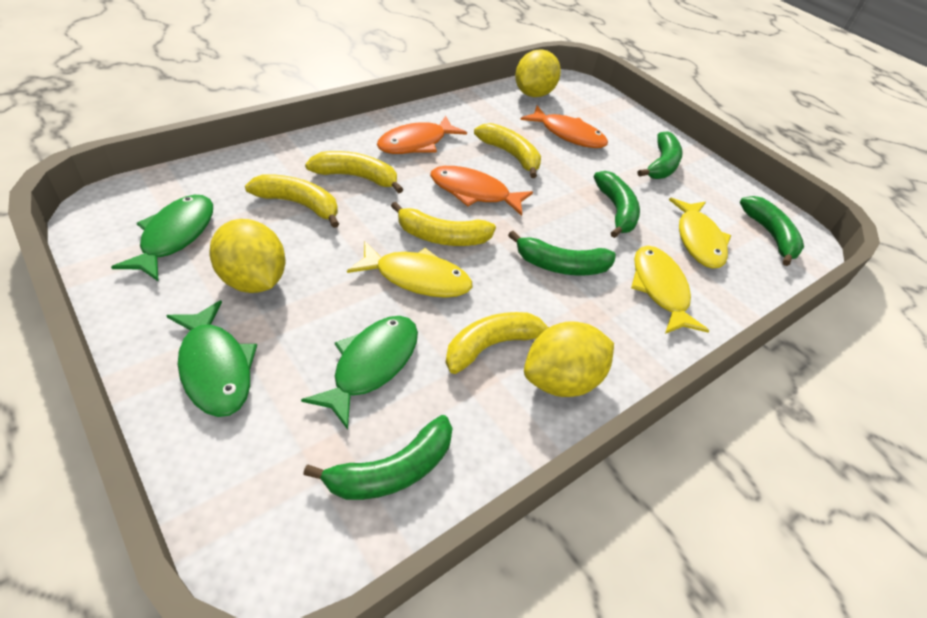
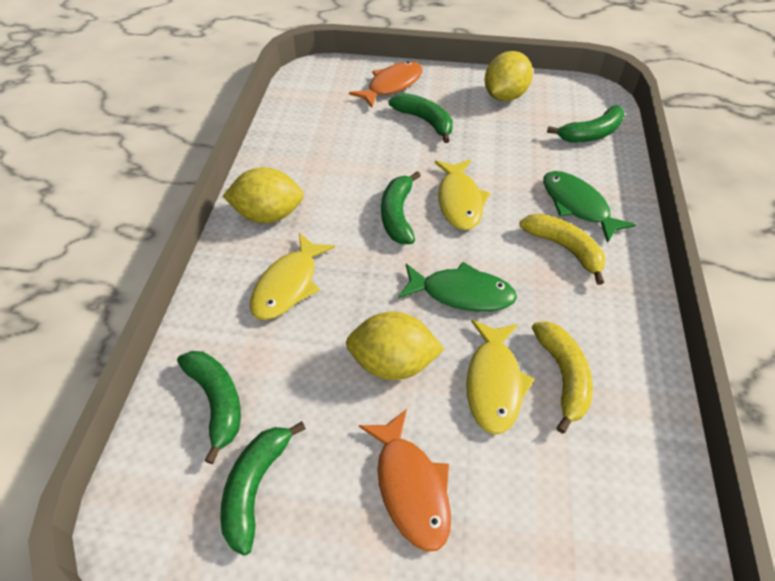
green fish: [111,195,213,281] [166,300,257,417] [301,316,418,430] = 3 -> [398,262,517,312] [543,171,636,243] = 2
orange fish: [377,116,467,154] [430,166,533,216] [520,106,608,148] = 3 -> [349,61,423,108] [359,409,451,552] = 2
yellow banana: [245,174,339,228] [305,151,403,194] [391,202,496,246] [445,312,549,374] [474,123,541,178] = 5 -> [520,214,606,285] [532,321,593,433] = 2

